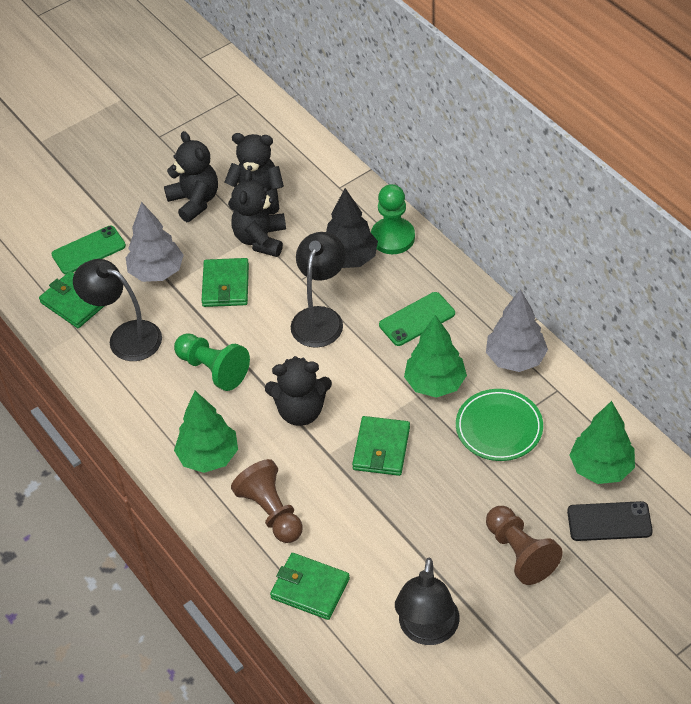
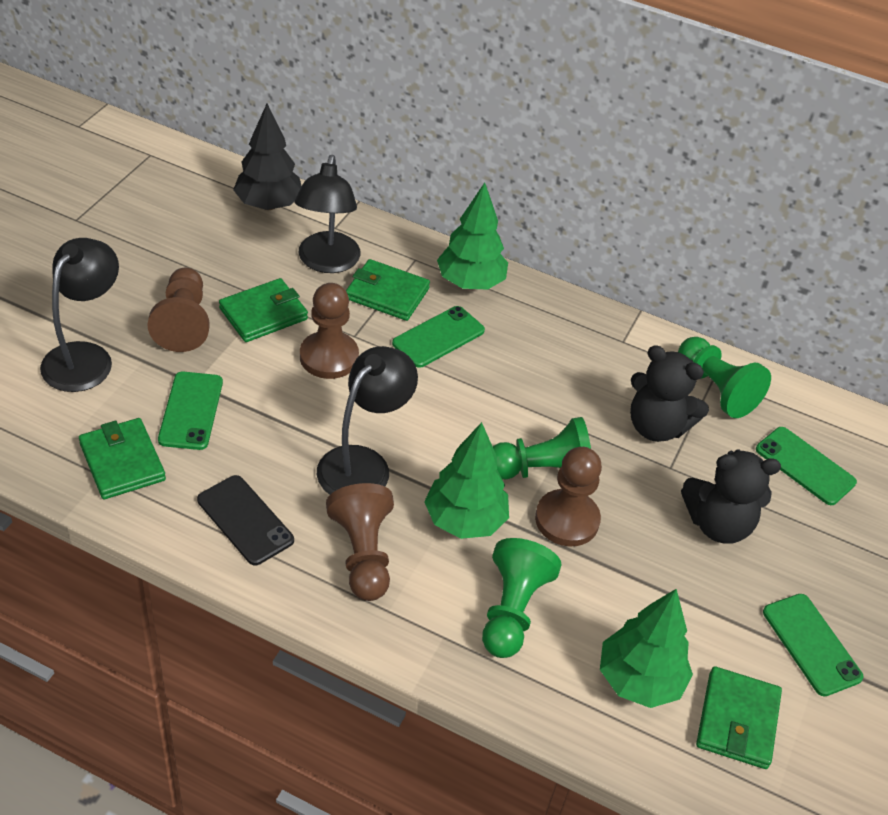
black teddy bear: [164,131,218,222] [224,133,284,215] [231,170,286,257] [265,356,332,426] = 4 -> [630,345,709,442] [681,449,781,544] = 2
brown pawn: [231,459,303,543] [486,506,563,585] = 2 -> [147,268,210,352] [300,283,359,379] [326,483,394,601] [535,447,602,546] = 4
green pawn: [174,333,250,391] [371,184,415,254] = 2 -> [482,538,562,658] [493,417,591,479] [678,337,771,418] = 3
green phone: [52,226,126,274] [379,292,455,346] = 2 -> [158,372,223,450] [392,306,485,368] [756,427,857,505] [763,594,863,697] = 4
green plate: [456,389,543,461] = 1 -> none = 0
grey tree: [126,202,184,282] [486,289,548,372] = 2 -> none = 0

